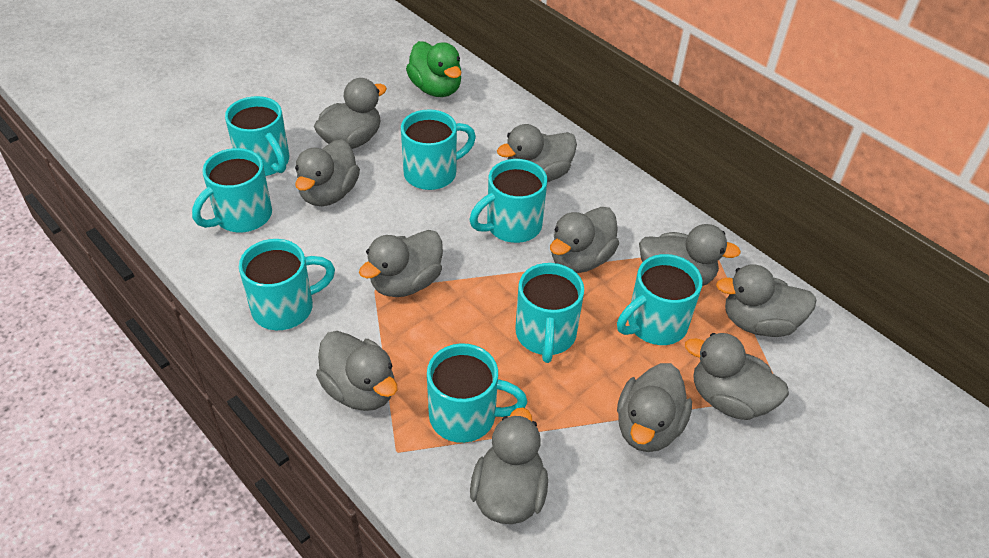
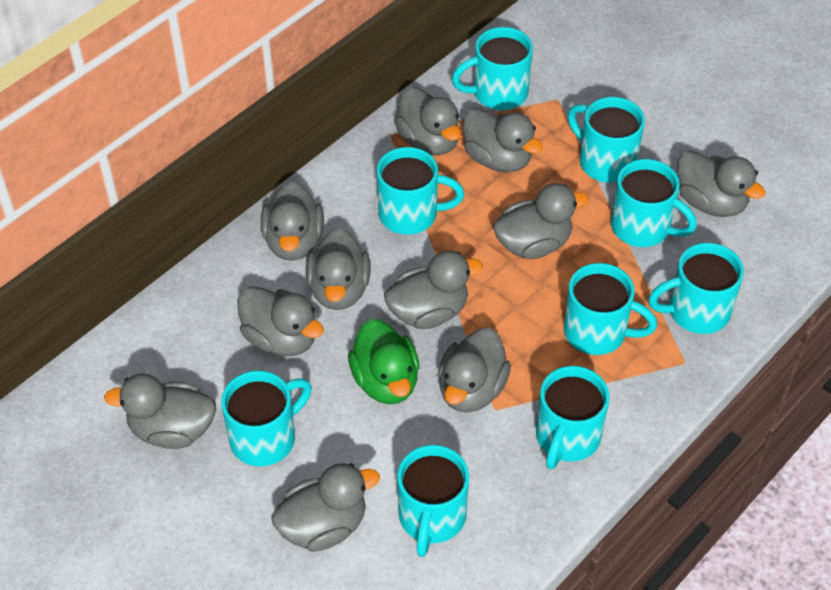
turquoise mug: [192,148,272,232] [225,96,289,176] [239,239,335,330] [401,109,476,190] [427,343,527,443] [470,159,547,243] [515,263,584,363] [617,254,703,345] = 8 -> [221,370,312,466] [377,147,464,235] [397,445,469,557] [452,27,533,110] [536,366,609,469] [564,263,657,355] [568,97,645,183] [611,159,697,247] [648,243,744,334] = 9

